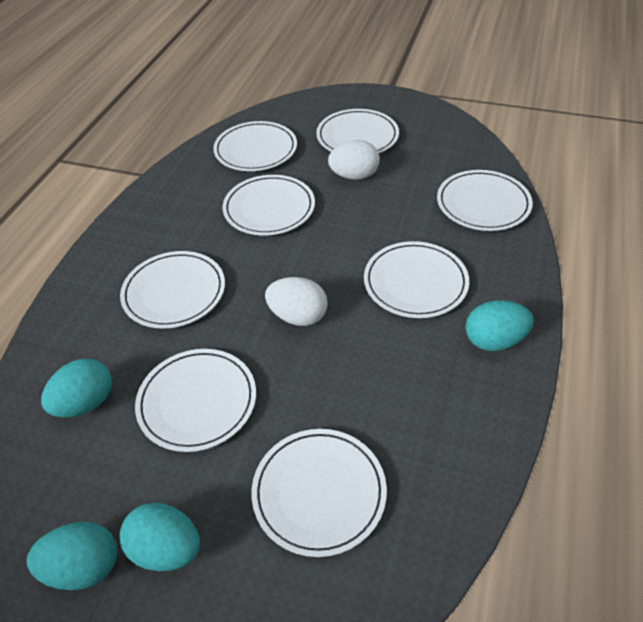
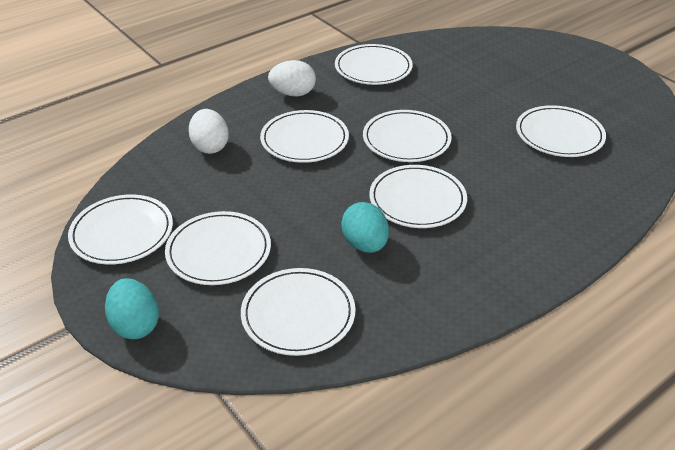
turquoise egg: [27,522,117,590] [41,359,112,417] [120,503,200,571] [466,300,534,351] = 4 -> [105,278,159,339] [341,202,389,253] = 2

